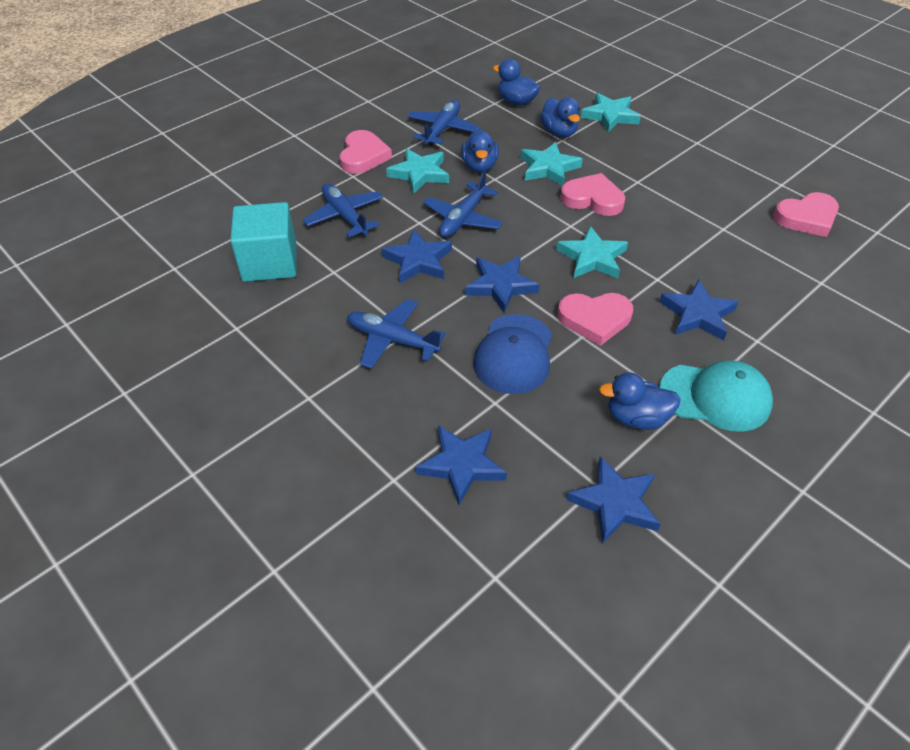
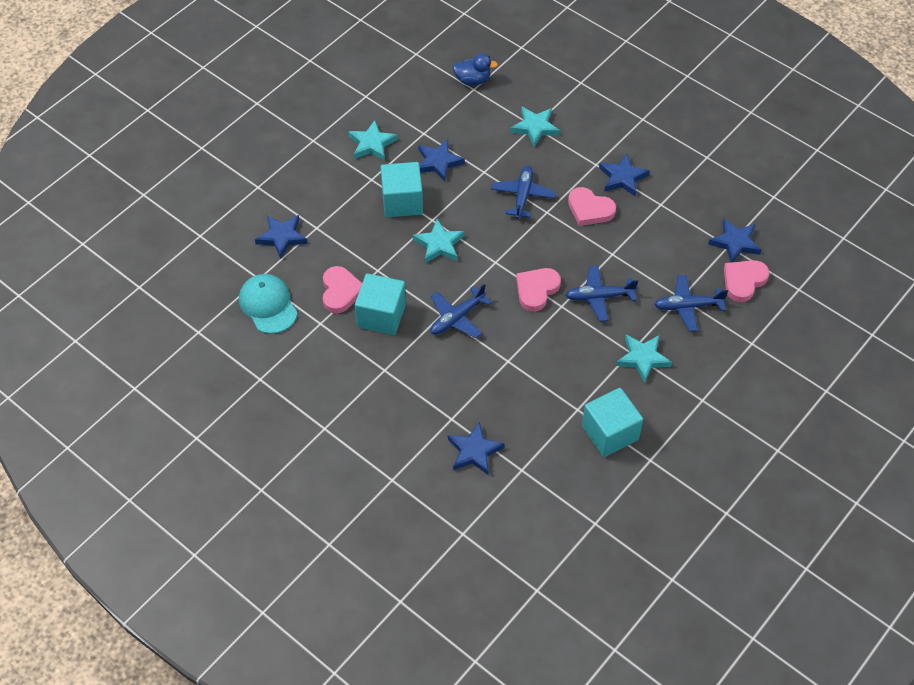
blue cap: [473,314,552,394] = 1 -> none = 0
blue duck: [461,129,499,172] [493,59,541,106] [540,97,580,137] [599,372,681,430] = 4 -> [452,54,498,85] = 1
turquoise cube: [230,202,296,282] = 1 -> [355,273,406,335] [381,162,423,217] [582,388,643,457] = 3

